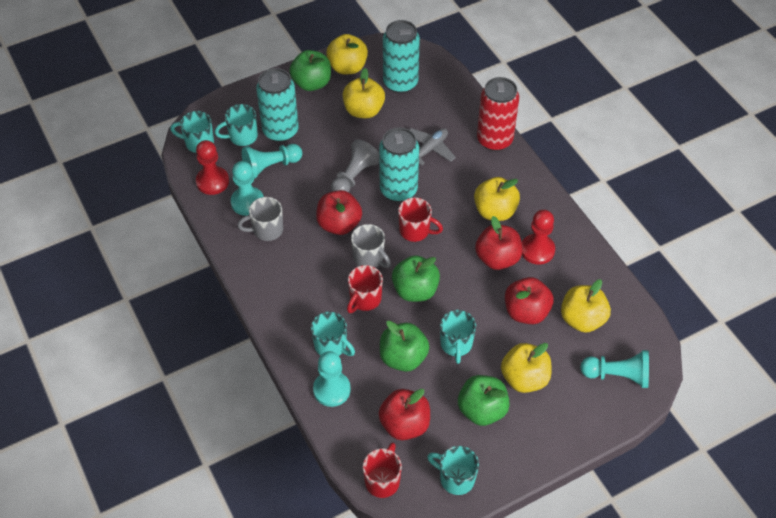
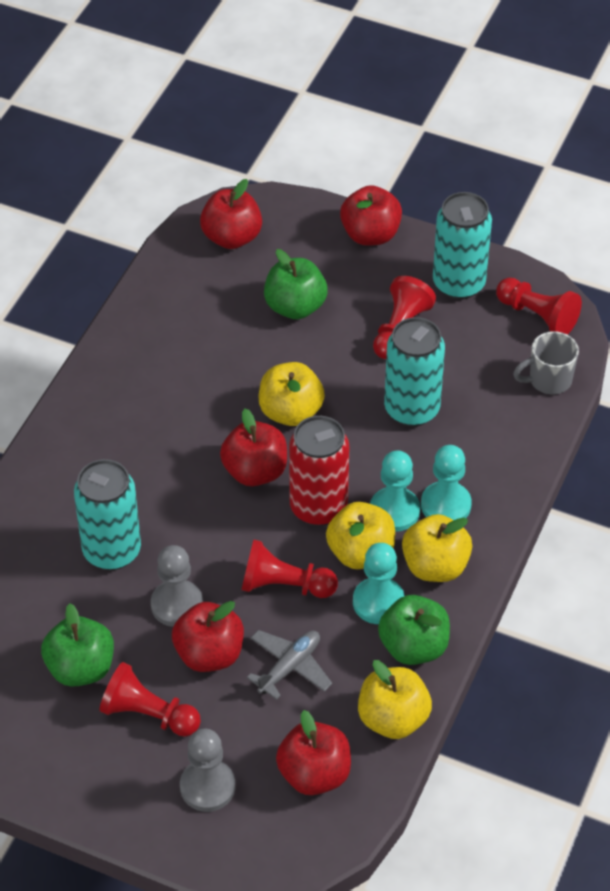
green apple: [289,50,331,91] [380,321,429,372] [392,255,440,302] [458,375,510,426] = 4 -> [41,604,114,687] [264,249,328,319] [378,595,450,665] = 3
grey mug: [237,197,283,241] [351,224,391,268] = 2 -> [513,331,579,394] = 1
grey pawn: [331,139,379,192] = 1 -> [151,545,203,627] [180,729,235,812] = 2
red apple: [316,190,362,235] [378,389,430,440] [475,216,522,270] [505,277,554,324] = 4 -> [172,601,244,672] [200,179,262,249] [220,409,287,486] [276,710,351,795] [340,185,402,246] = 5
red mug: [347,265,383,313] [363,442,402,498] [398,197,443,242] = 3 -> none = 0
red pawn: [196,140,229,195] [522,210,555,265] = 2 -> [99,662,201,737] [241,540,338,598] [373,276,436,359] [496,278,582,335] = 4
turquoise mug: [170,111,214,153] [215,104,258,146] [311,311,355,356] [427,446,479,495] [440,310,476,364] = 5 -> none = 0
turquoise pawn: [231,161,264,216] [242,144,302,179] [313,351,351,407] [580,350,649,388] = 4 -> [353,543,405,624] [370,450,420,532] [421,445,472,520] = 3
yellow apple: [326,34,368,75] [343,68,385,118] [474,177,520,221] [501,343,552,393] [561,279,611,333] = 5 -> [259,362,325,426] [326,502,395,569] [358,660,432,739] [402,514,472,582] = 4

